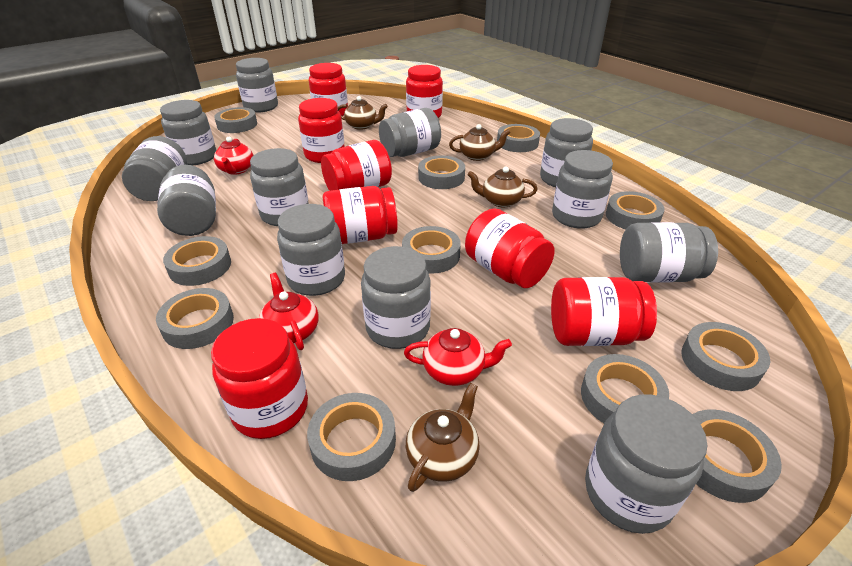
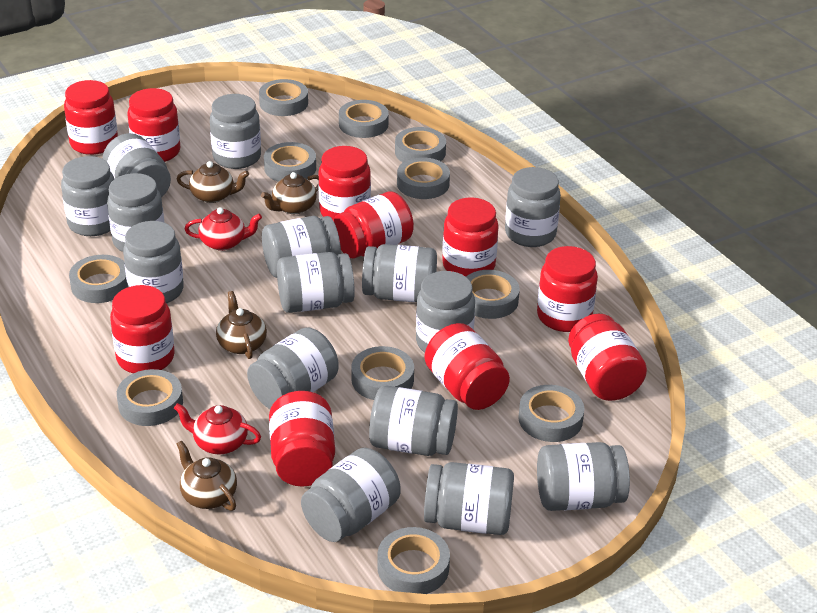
grey jar: [122,136,187,201] [157,165,216,236] [160,100,216,166] [236,58,278,113] [250,148,309,226] [277,204,345,296] [361,246,431,349] [379,108,441,157] [540,118,593,187] [552,150,613,229] [585,394,708,534] [620,222,718,282] = 12 -> [61,156,114,236] [102,133,171,197] [107,173,164,252] [123,221,184,303] [210,94,261,169] [247,327,338,409] [262,216,341,278] [277,252,355,313] [301,448,401,542] [362,244,437,302] [369,386,458,456] [416,271,475,353] [424,462,514,535] [505,167,561,247] [537,442,630,511] = 15
red jar: [211,318,308,439] [298,98,345,163] [309,63,348,116] [321,140,392,191] [323,186,398,244] [406,65,443,118] [465,208,555,288] [551,277,657,346] = 8 -> [64,80,118,155] [110,285,175,373] [127,88,180,162] [269,391,335,487] [318,146,371,219] [333,191,414,258] [424,323,510,410] [442,197,498,277] [537,246,598,332] [568,314,647,401] = 10
red teapot: [214,137,254,175] [259,273,319,350] [404,328,512,386] = 3 -> [174,403,261,454] [185,207,262,251] = 2

